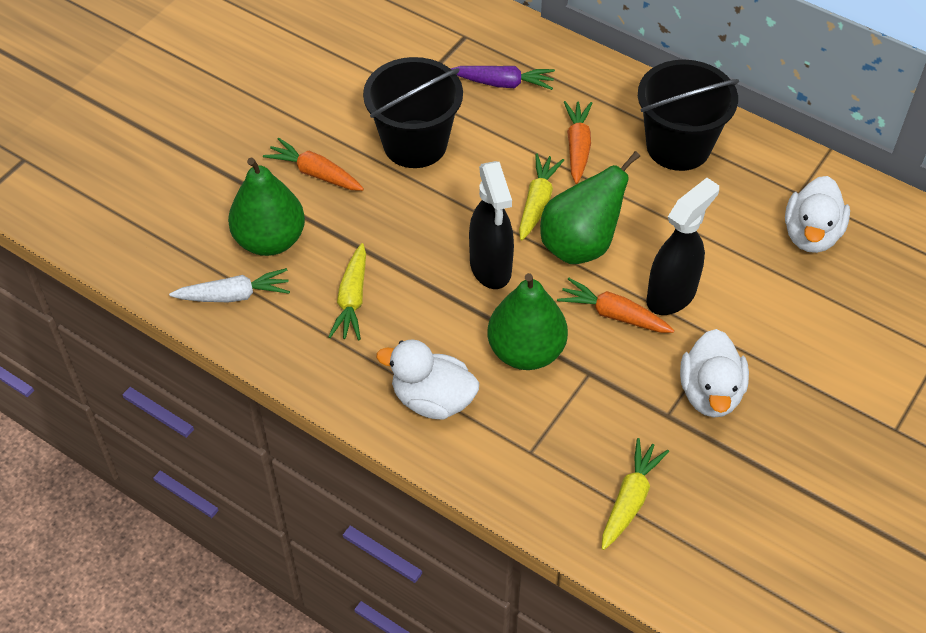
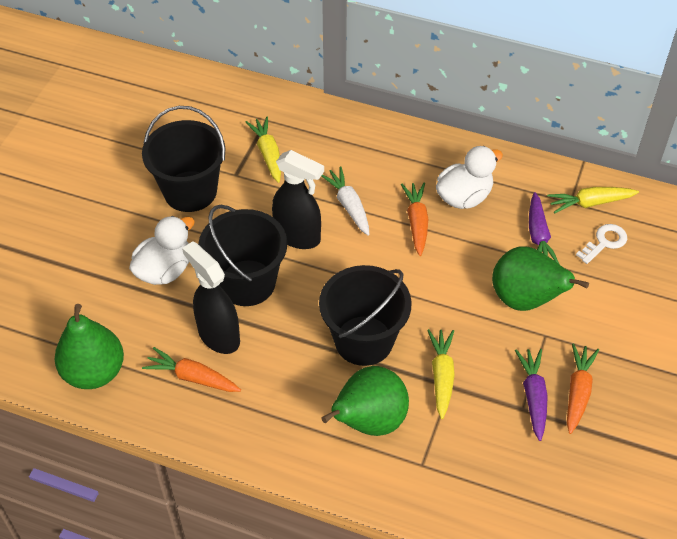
black bucket: [363,57,463,168] [638,60,739,171] = 2 -> [142,106,225,212] [198,205,287,306] [319,265,412,366] = 3
purple carrot: [451,66,555,90] = 1 -> [515,349,548,441] [529,192,560,265] = 2
white duck: [376,339,479,420] [680,329,749,418] [785,176,850,253] = 3 -> [129,216,195,285] [436,146,503,209] = 2
white key: none = 0 -> [576,224,627,264] = 1

